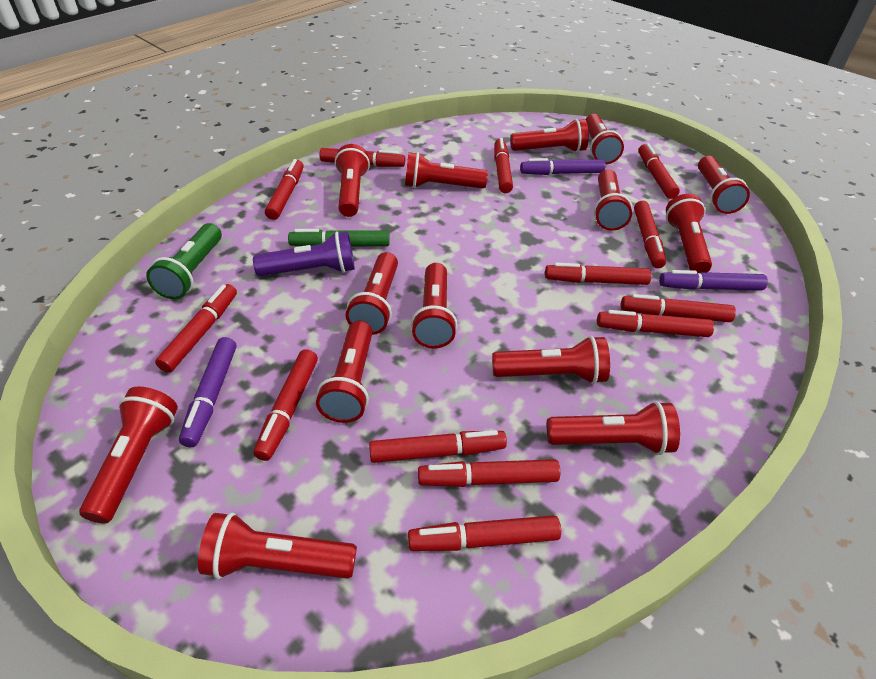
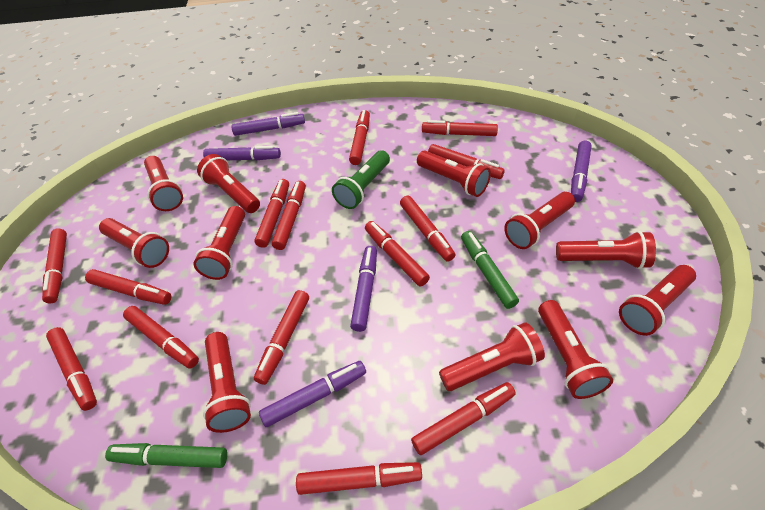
green marker: [288,229,390,246] = 1 -> [105,443,227,468] [461,231,519,309] = 2
purple flashlight: [253,231,355,276] = 1 -> none = 0
purple marker: [179,337,236,447] [520,158,606,175] [659,270,768,291] = 3 -> [203,146,281,161] [231,112,305,136] [259,361,366,427] [350,246,377,332] [571,140,592,202] = 5
red flashlight: [79,387,178,524] [198,512,357,579] [316,321,372,423] [335,144,370,217] [346,252,398,335] [405,152,488,189] [411,263,457,348] [492,336,610,384] [510,119,589,152] [547,401,680,455] [585,114,624,164] [594,169,633,231] [666,194,712,273] [698,156,750,214] = 14 -> [99,218,169,268] [144,156,183,211] [193,206,245,280] [197,154,260,213] [203,332,251,433] [417,151,491,197] [439,322,545,391] [504,192,575,249] [538,300,613,399] [556,231,656,269] [619,265,696,336] = 11
red marker: [155,284,237,373] [254,349,318,461] [265,159,304,220] [320,148,405,167] [369,430,507,463] [408,515,561,551] [418,459,560,487] [494,138,513,193] [545,263,652,285] [597,310,714,337] [621,294,736,322] [634,200,666,268] [638,143,680,199] = 13 -> [42,228,67,304] [46,327,97,411] [85,269,171,305] [123,306,199,369] [254,179,289,248] [254,290,309,385] [272,181,306,250] [296,462,422,495] [349,110,370,165] [365,221,430,286] [400,195,455,262] [411,382,516,455] [422,120,498,136] [428,144,505,179] = 14

